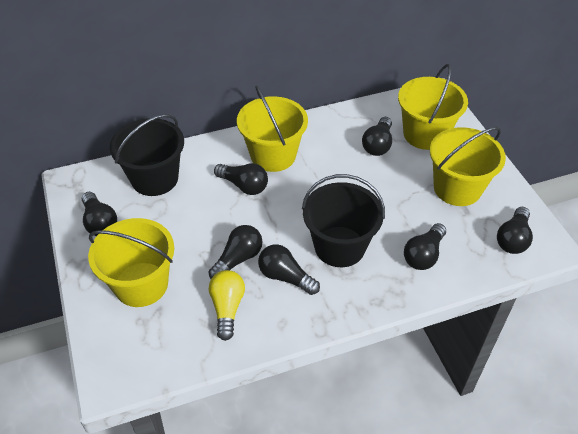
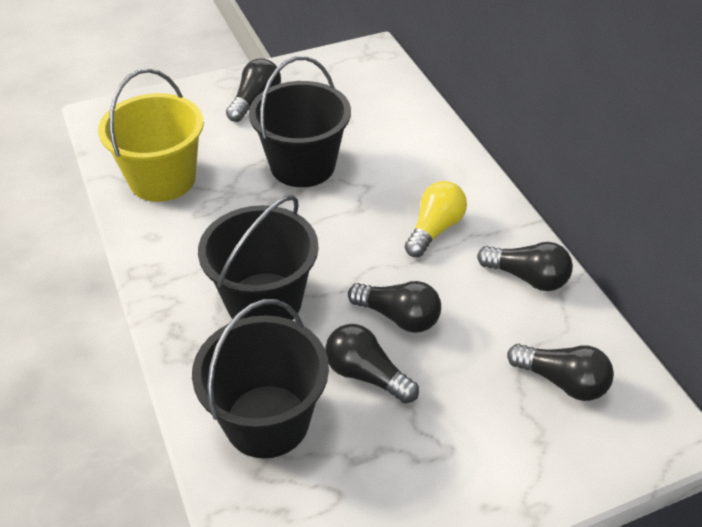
black bucket: [110,114,184,196] [302,174,385,267] = 2 -> [192,299,329,458] [198,195,318,320] [249,56,351,187] = 3
black light bulb: [82,192,117,236] [209,225,263,279] [214,163,268,195] [258,244,320,295] [362,117,392,156] [404,223,446,270] [497,207,533,254] = 7 -> [226,58,281,122] [325,324,419,404] [348,281,441,333] [477,242,573,291] [507,344,614,401] = 5
yellow bucket: [88,218,174,307] [237,86,308,172] [398,64,468,150] [430,127,506,206] = 4 -> [98,68,204,202] = 1

